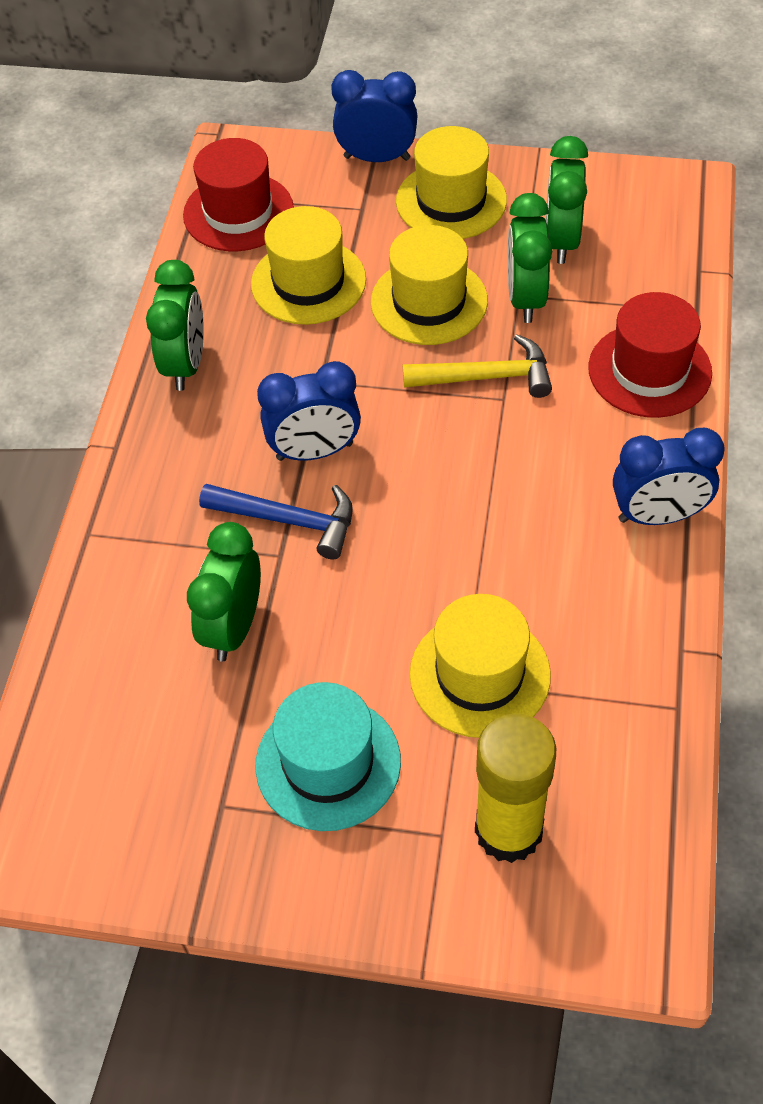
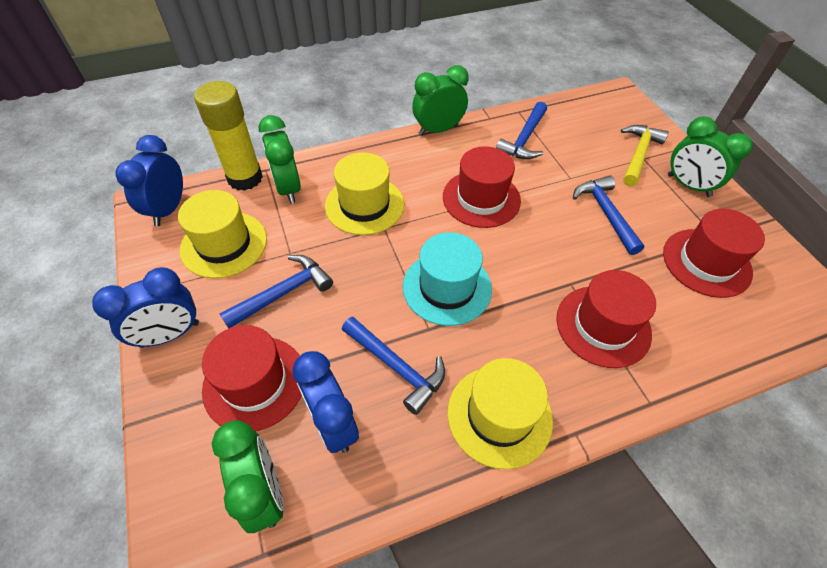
blue hammer: [199,484,353,559] = 1 -> [219,255,333,328] [342,316,445,415] [496,102,547,159] [573,176,645,255] = 4
red hat: [183,138,294,251] [588,292,712,418] = 2 -> [202,325,302,431] [443,146,521,228] [556,270,656,368] [663,209,765,298] = 4
yellow hat: [251,206,366,325] [371,225,488,345] [396,126,507,239] [410,594,551,738] = 4 -> [178,190,267,278] [325,152,404,235] [448,358,553,469] = 3

